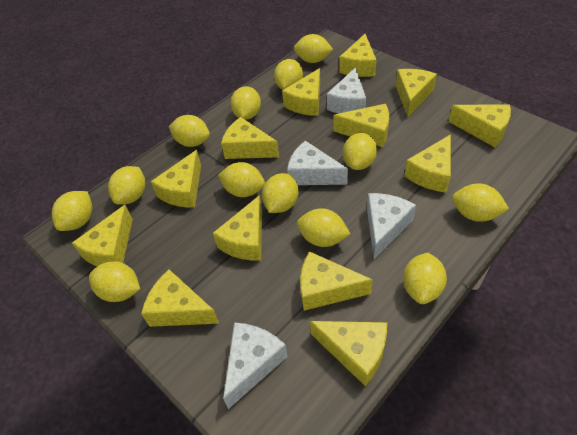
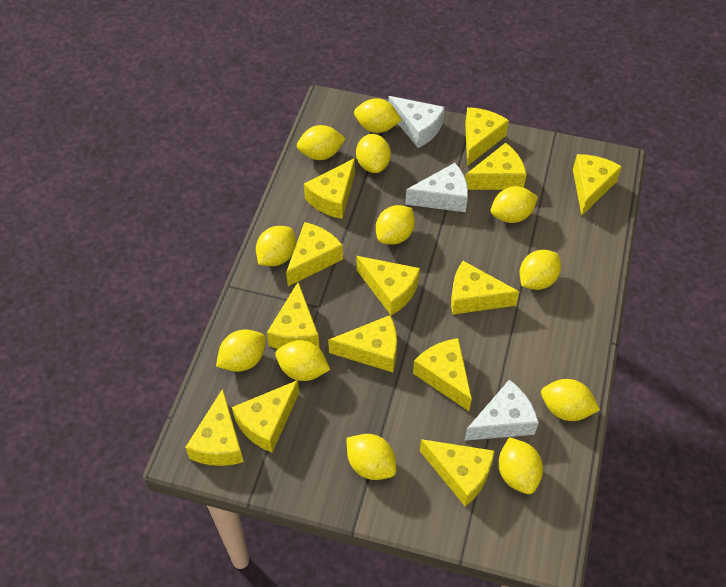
white cheese: [223,323,288,409] [287,141,348,185] [327,67,366,113] [367,193,416,259] = 4 -> [388,96,445,148] [405,163,468,212] [464,380,539,441] = 3
yellow lemon: [52,191,92,231] [89,261,140,302] [108,166,145,204] [169,115,210,147] [218,162,265,197] [230,86,261,120] [262,173,299,213] [274,59,303,90] [294,34,333,63] [297,208,350,247] [343,133,377,170] [403,253,447,304] [452,184,509,222] = 13 -> [216,329,266,372] [256,226,296,266] [275,340,330,381] [297,125,346,160] [346,434,396,480] [354,98,401,133] [356,134,391,173] [376,205,415,245] [491,186,538,223] [498,437,543,494] [519,250,561,290] [541,379,600,421] = 12

